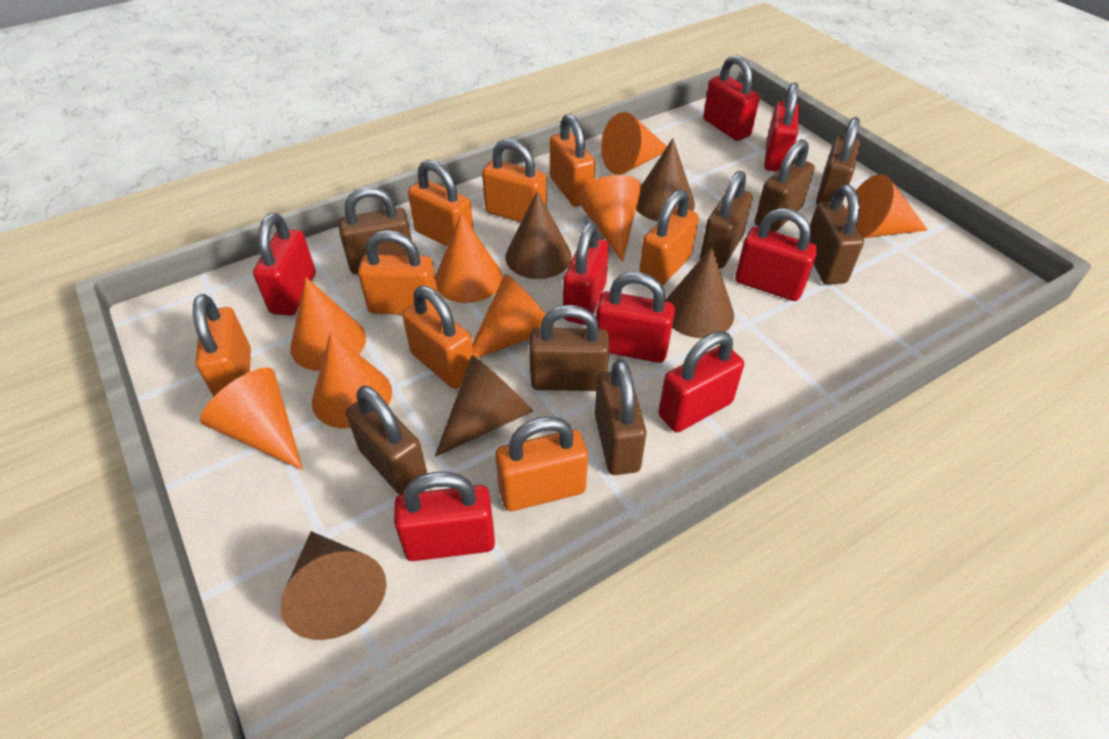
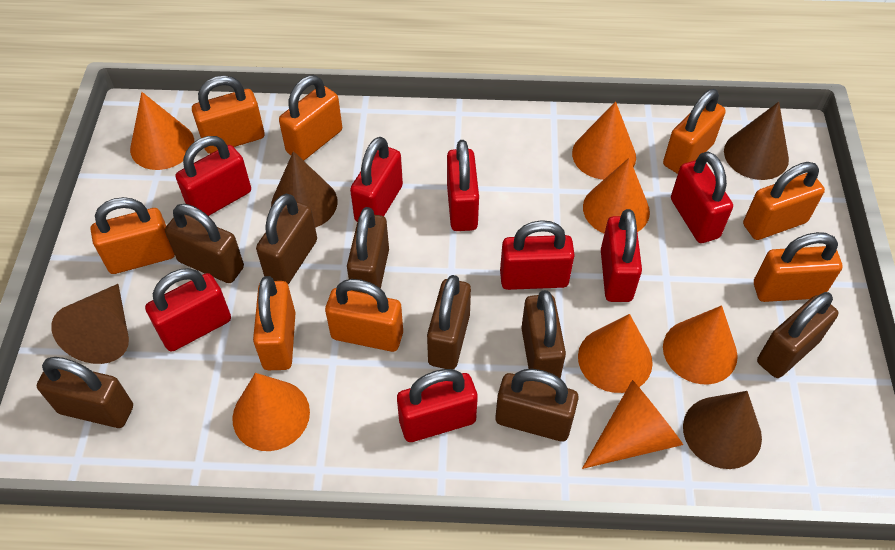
brown cone: [280,531,386,640] [435,355,533,457] [505,191,572,279] [636,138,695,221] [665,247,734,338] = 5 -> [51,284,129,364] [271,151,337,228] [683,391,762,469] [724,102,789,180] = 4
orange cone: [200,367,303,470] [290,277,366,371] [312,332,392,428] [435,214,503,303] [472,274,555,358] [577,175,641,262] [601,112,667,175] [846,174,928,238] = 8 -> [130,92,194,170] [232,373,310,451] [572,101,636,180] [578,314,653,393] [582,380,683,469] [583,158,650,233] [663,305,738,384] = 7

